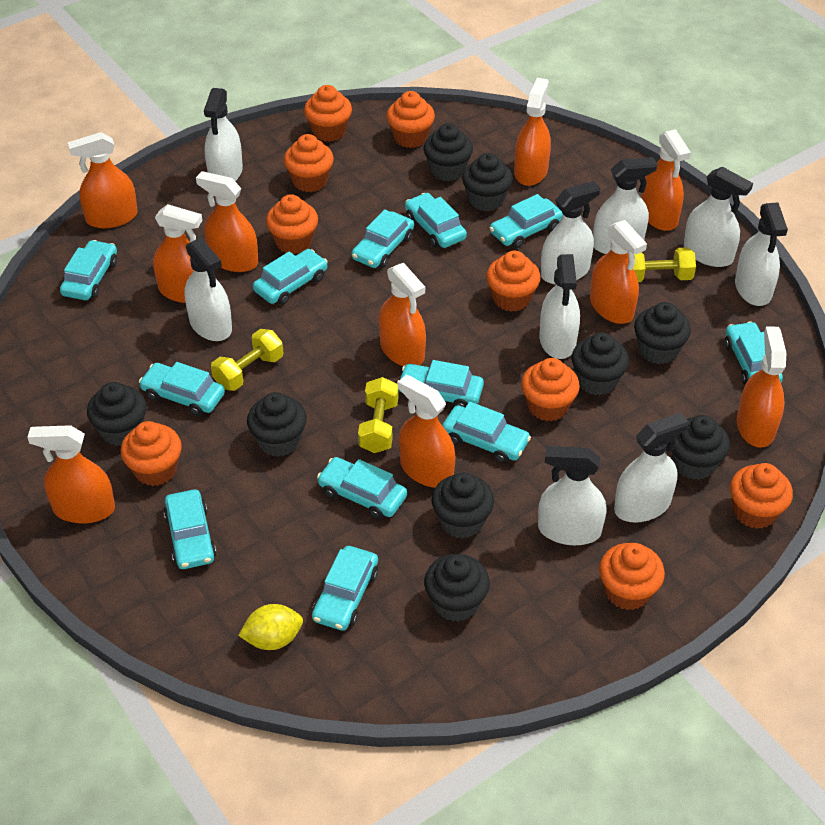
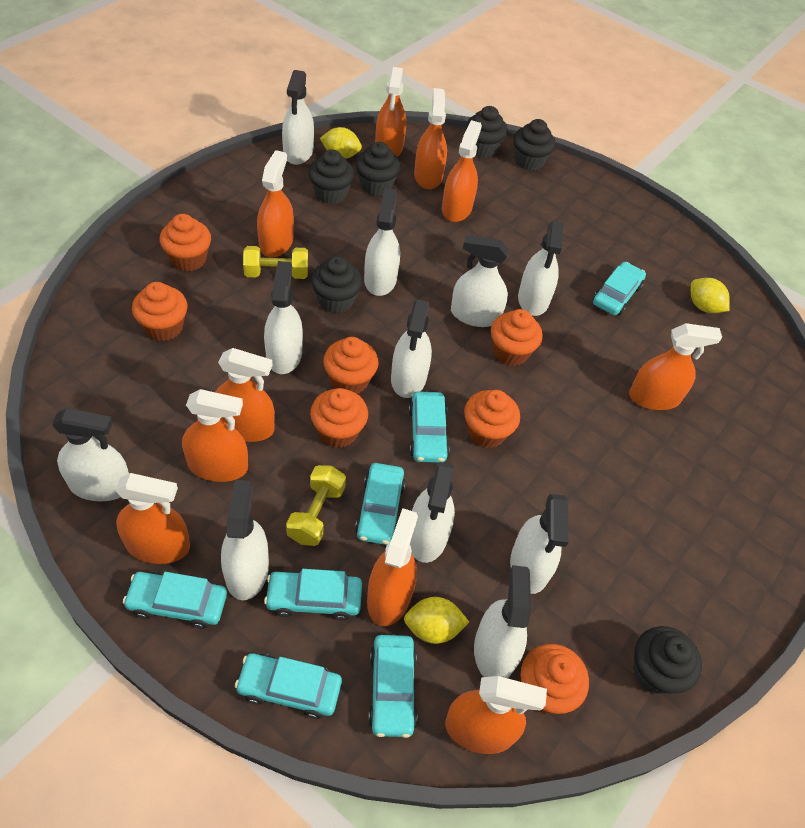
black cupcake: [87,382,147,446] [247,392,307,457] [424,123,473,181] [424,554,490,622] [432,472,494,539] [462,153,513,211] [572,333,629,396] [634,302,691,364] [672,415,730,480] = 9 -> [308,149,354,204] [311,256,362,313] [356,142,400,196] [466,106,508,158] [513,119,556,171] [633,626,702,694] = 6
orange cupcake: [121,421,182,486] [266,194,318,254] [284,134,334,192] [304,85,352,142] [386,91,435,148] [486,251,541,312] [521,358,580,421] [599,543,665,610] [730,463,793,529] = 9 -> [132,282,188,341] [160,214,211,271] [310,388,368,447] [323,337,379,393] [464,390,520,448] [491,309,543,366] [521,644,589,714] = 7
turquoise car: [60,240,117,300] [139,362,225,416] [163,489,216,569] [253,249,328,305] [312,546,378,631] [317,457,407,519] [352,209,414,268] [397,360,484,408] [405,193,467,248] [442,402,531,463] [490,194,563,248] [725,322,783,385] = 12 -> [123,572,227,629] [235,653,342,719] [264,569,362,620] [355,463,405,545] [368,635,417,738] [409,391,450,463] [593,262,646,315] = 7
white spray bottle: [184,237,232,341] [204,88,243,181] [538,446,607,545] [540,254,580,359] [541,181,600,284] [593,157,657,254] [614,413,689,523] [684,167,753,267] [735,202,788,306] = 9 -> [52,408,129,501] [221,480,269,600] [264,261,303,374] [282,70,314,165] [364,188,400,296] [391,299,432,398] [410,462,455,563] [451,235,509,327] [474,565,531,678] [510,494,568,594] [518,221,564,316] = 11
yellow dumbbell: [211,329,283,391] [358,377,399,453] [633,247,696,282] = 3 -> [243,246,308,279] [286,465,346,546] = 2
yellow lemon: [238,604,303,650] = 1 -> [320,127,362,159] [404,597,469,644] [691,278,730,313] = 3

